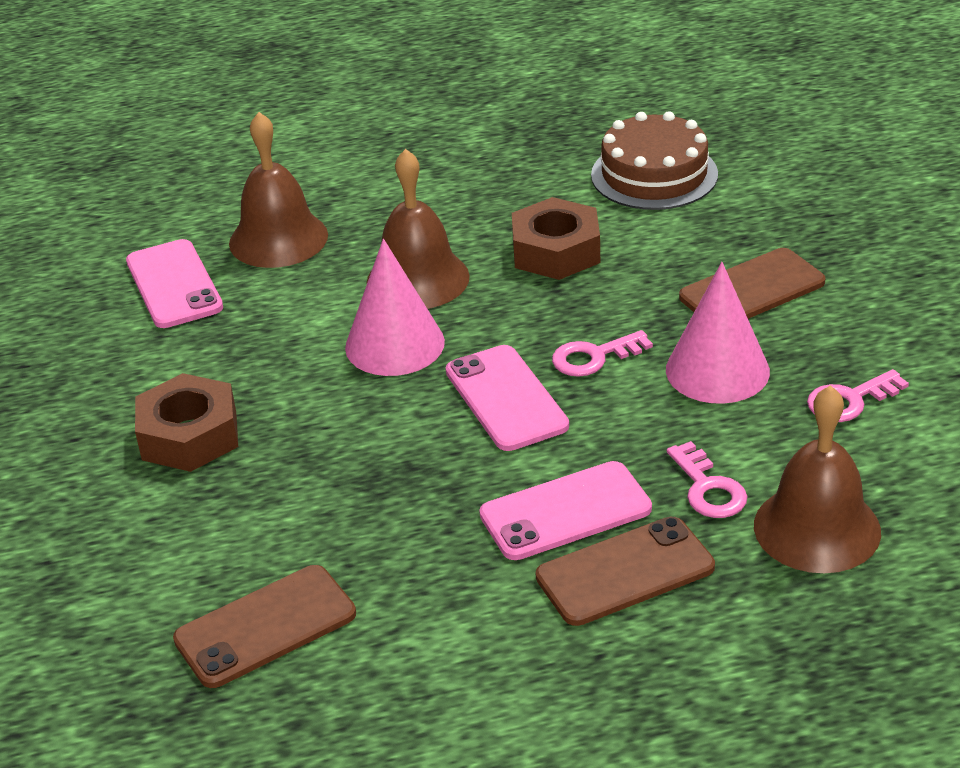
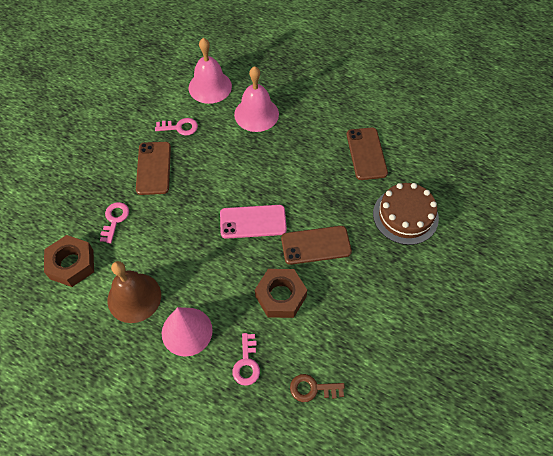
brown bell: [229,112,328,268] [367,149,470,309] [754,385,881,573] = 3 -> [107,261,161,323] = 1
brown key: none = 0 -> [290,374,345,402] = 1
pink bell: none = 0 -> [189,38,232,104] [234,66,279,132] = 2
pink cone: [345,239,445,376] [666,262,770,404] = 2 -> [162,307,213,357] = 1
pink phone: [126,239,223,328] [446,345,569,451] [479,461,652,560] = 3 -> [220,205,287,239] = 1

